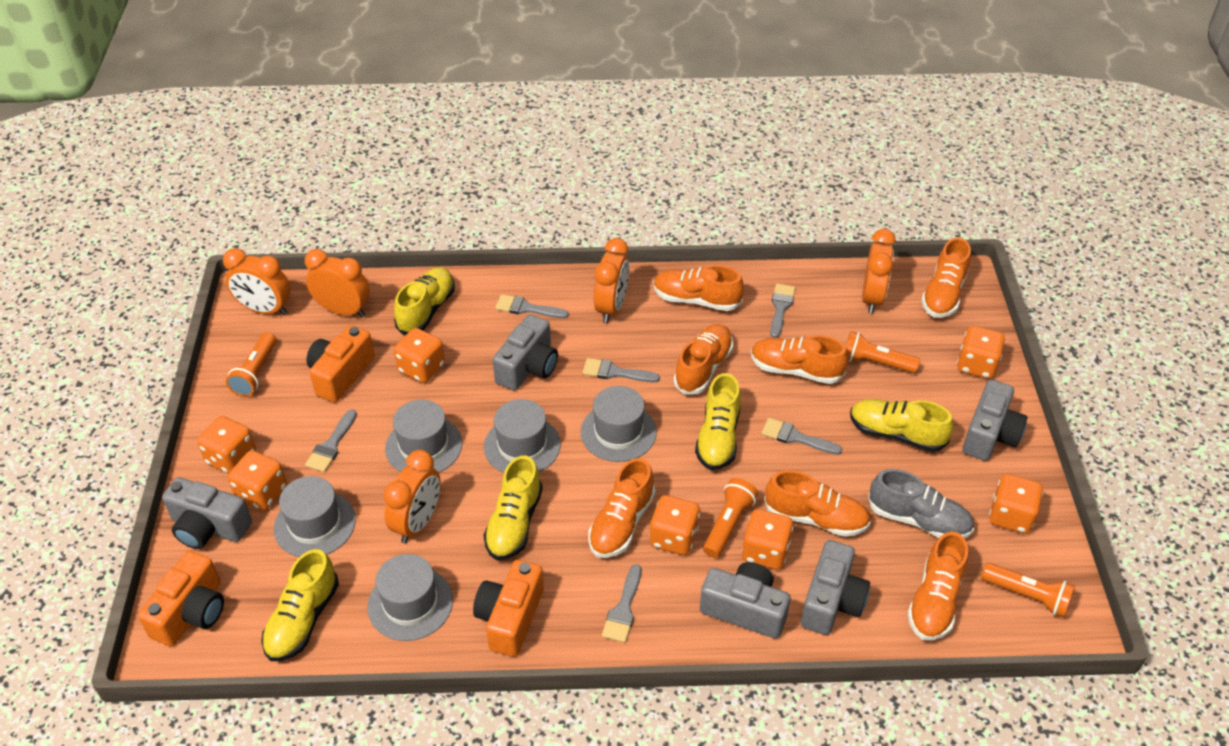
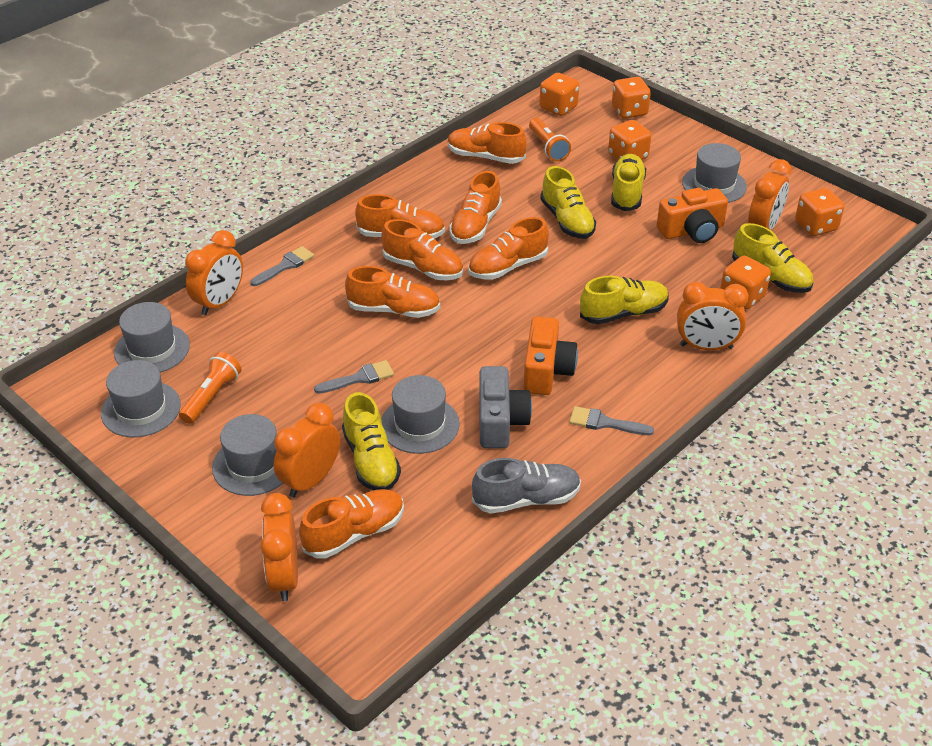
grey brush: [305,409,357,472] [495,294,569,318] [582,358,660,382] [602,564,641,643] [761,418,842,455] [770,284,795,338] = 6 -> [250,246,315,286] [314,360,394,394] [569,406,654,435] = 3
grey camera: [162,477,252,549] [493,314,558,390] [700,562,790,639] [801,540,870,635] [962,379,1028,461] = 5 -> [479,366,532,448] = 1
orange camera: [138,551,224,647] [306,325,374,402] [473,560,544,657] = 3 -> [524,317,578,395] [657,188,728,243] = 2
orange dice: [197,416,256,474] [228,450,287,510] [394,328,445,383] [649,495,700,555] [742,509,793,569] [957,326,1005,379] [989,474,1043,534] = 7 -> [539,73,579,116] [608,120,651,160] [612,77,651,119] [720,256,771,309] [795,188,844,236] = 5
orange flashlight: [226,332,276,397] [703,478,758,558] [845,331,920,373] [981,563,1075,618] = 4 -> [179,352,241,424] [529,118,571,161] = 2

